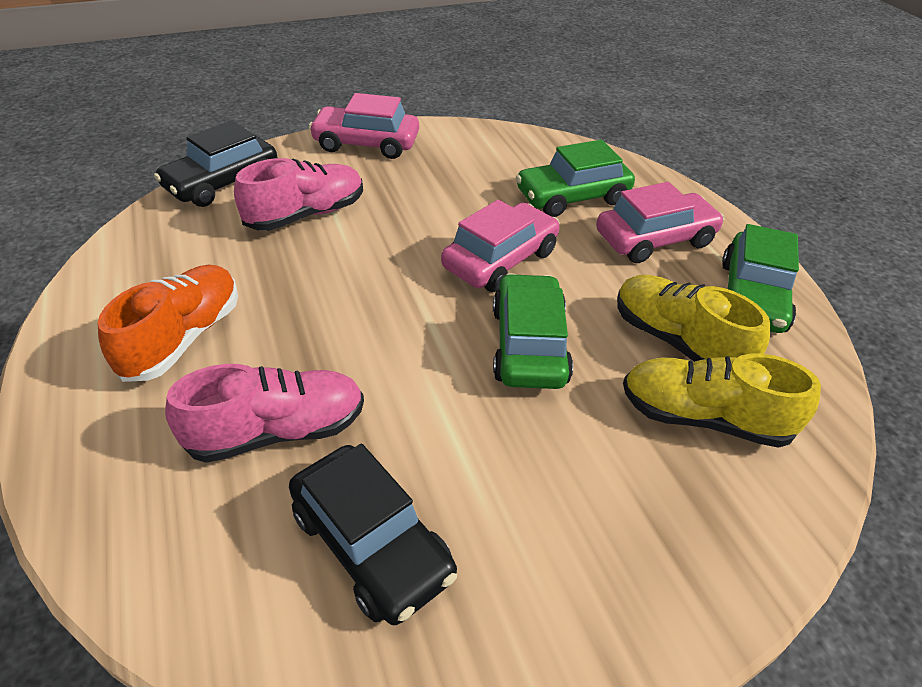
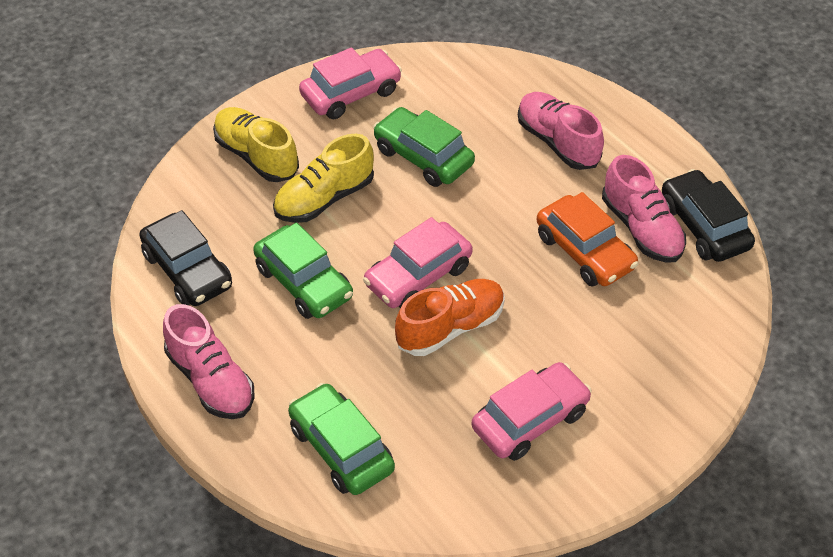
orange car: none = 0 -> [537,192,639,286] = 1
pink shoe: [165,364,364,463] [234,158,363,231] = 2 -> [163,304,254,419] [518,92,604,170] [602,155,686,263] = 3

